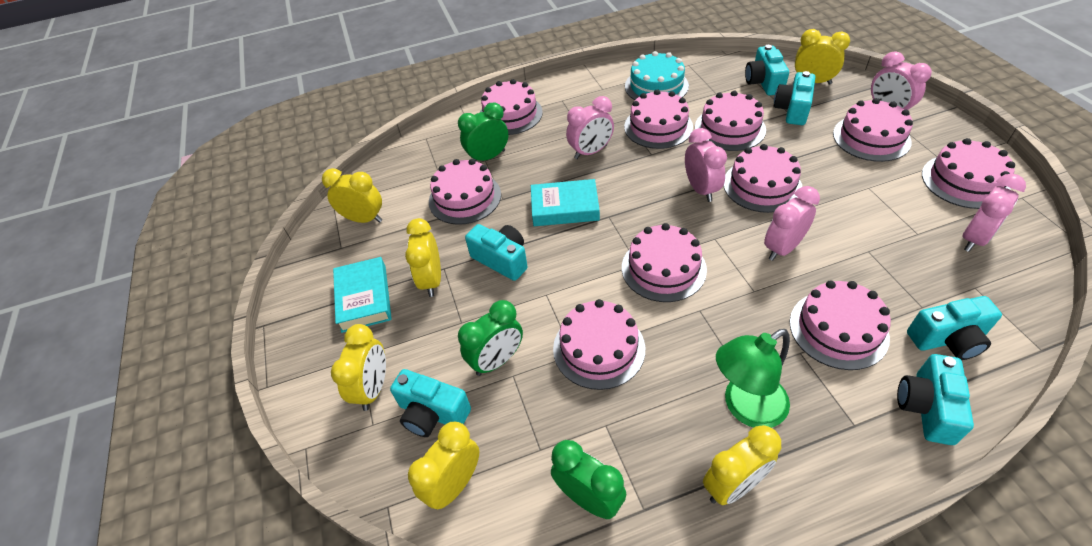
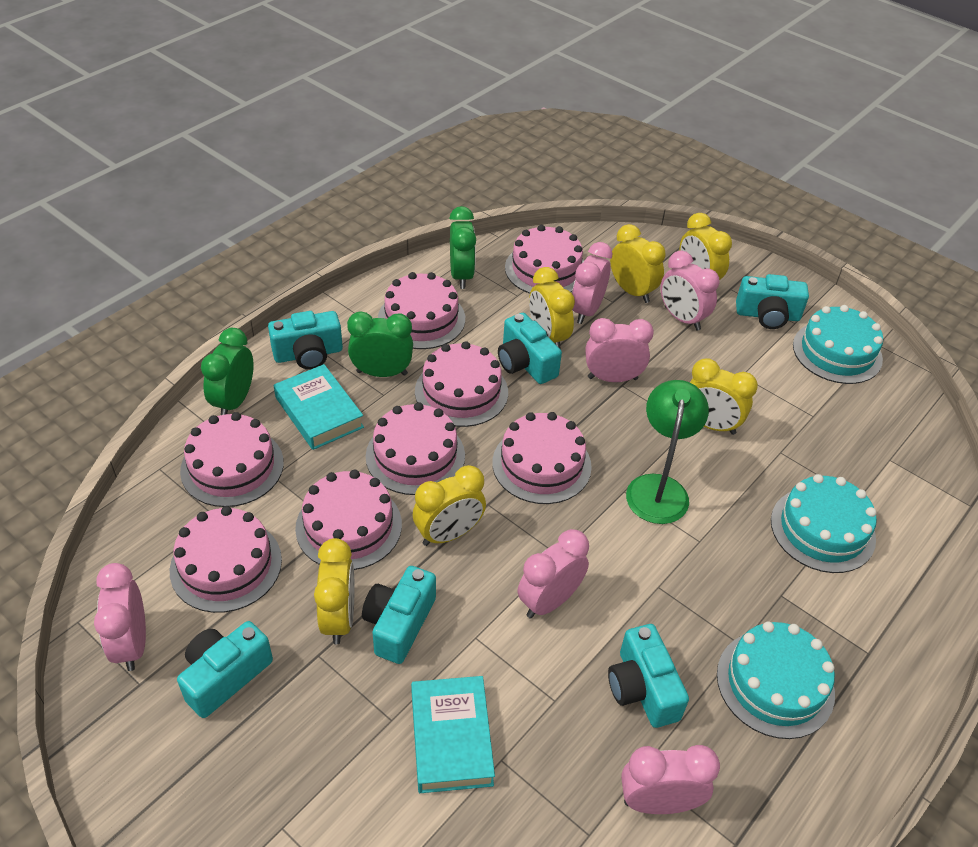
pink cake: [429,159,501,225] [480,79,543,135] [553,299,645,390] [622,223,707,302] [624,89,693,149] [695,91,766,151] [723,144,802,213] [790,280,891,370] [833,98,913,162] [922,138,1015,209] = 10 -> [170,506,282,613] [180,412,284,507] [295,470,402,570] [366,402,465,495] [378,272,465,349] [415,341,508,427] [492,412,592,504] [505,225,584,294] = 8
pink clock: [566,96,614,159] [685,128,727,202] [764,186,820,261] [871,51,932,110] [962,174,1026,252] = 5 -> [94,563,146,671] [518,529,589,619] [572,242,612,324] [585,318,654,382] [621,745,720,814] [660,251,719,331] = 6
turquoise cake: [625,51,689,100] = 1 -> [717,622,835,739] [771,474,877,573] [793,305,883,384] = 3

